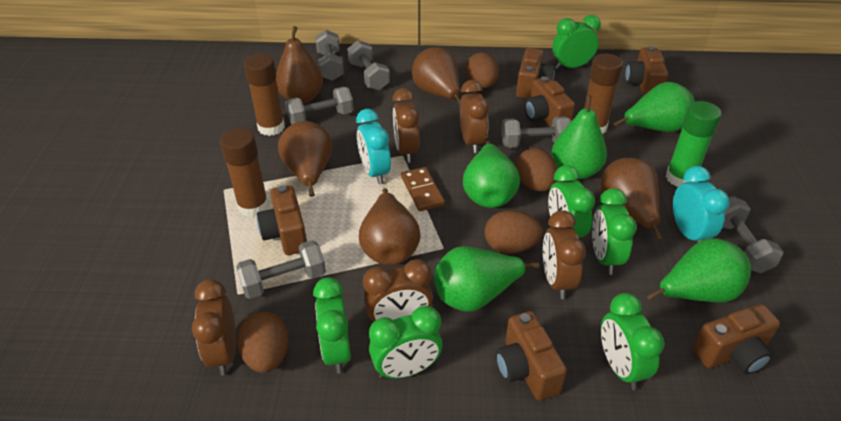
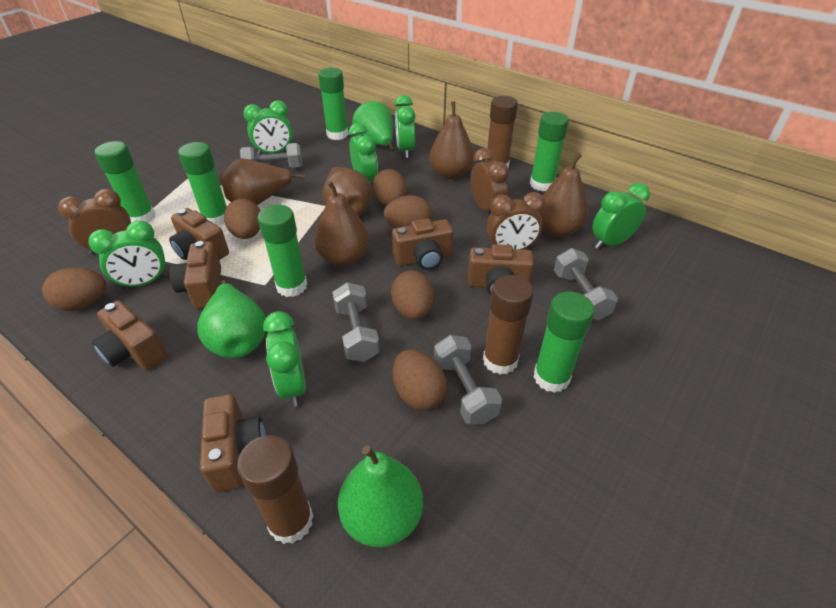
brown clock: [192,279,236,376] [363,259,433,322] [392,88,419,163] [460,80,489,153] [543,210,586,299] = 5 -> [58,189,131,255] [470,148,509,211] [487,192,545,250] = 3
brown domino: [401,167,445,211] = 1 -> none = 0
brown egg: [237,312,289,373] [465,52,499,88] [484,210,543,253] [516,148,557,192] = 4 -> [42,268,106,311] [224,199,261,239] [372,169,407,206] [384,195,432,228] [391,270,434,319] [393,349,447,410] = 6
green glue stick: [666,101,722,187] = 1 -> [95,141,156,223] [178,142,227,226] [257,205,307,297] [318,68,348,140] [530,112,569,191] [533,292,594,393] = 6
green pear: [434,246,539,312] [463,141,520,208] [552,95,607,179] [613,82,695,132] [646,238,751,302] = 5 -> [197,280,266,358] [338,445,423,547] [352,101,395,152] = 3
grey dumbbell: [236,240,326,299] [285,87,354,124] [315,30,344,81] [347,40,390,90] [501,116,571,148] [723,196,783,273] = 6 -> [240,143,303,168] [332,282,380,362] [434,335,502,425] [554,248,618,320] = 4
turquoise clock: [356,109,391,185] [673,166,730,243] = 2 -> none = 0

